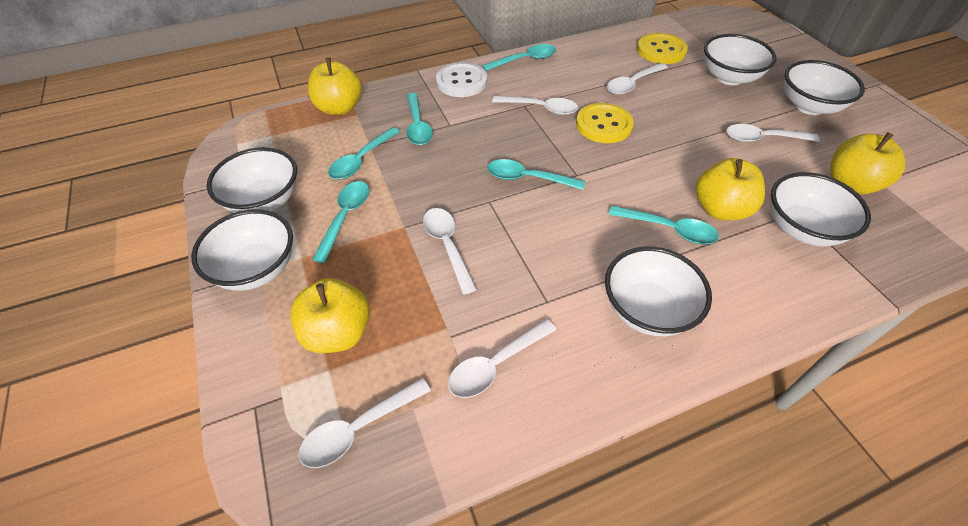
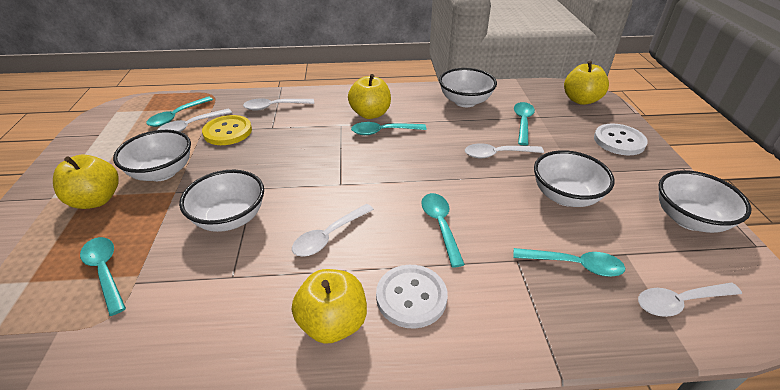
white bowl: [191,209,293,291] [207,147,297,213] [605,247,712,336] [704,34,777,85] [770,172,871,246] [784,60,865,115] = 6 -> [113,130,191,181] [179,170,264,232] [439,68,497,107] [534,150,615,207] [659,170,752,233] = 5
white button: [436,62,487,97] = 1 -> [376,265,448,329] [594,123,648,155] = 2
white spoon: [298,378,431,468] [423,208,477,294] [448,319,557,398] [492,95,578,115] [607,63,668,95] [726,124,820,142] = 6 -> [158,109,232,132] [243,98,314,111] [292,204,374,256] [465,143,544,158] [638,283,742,317] = 5
yellow button: [576,103,634,143] [637,33,688,64] = 2 -> [202,115,252,145] = 1

